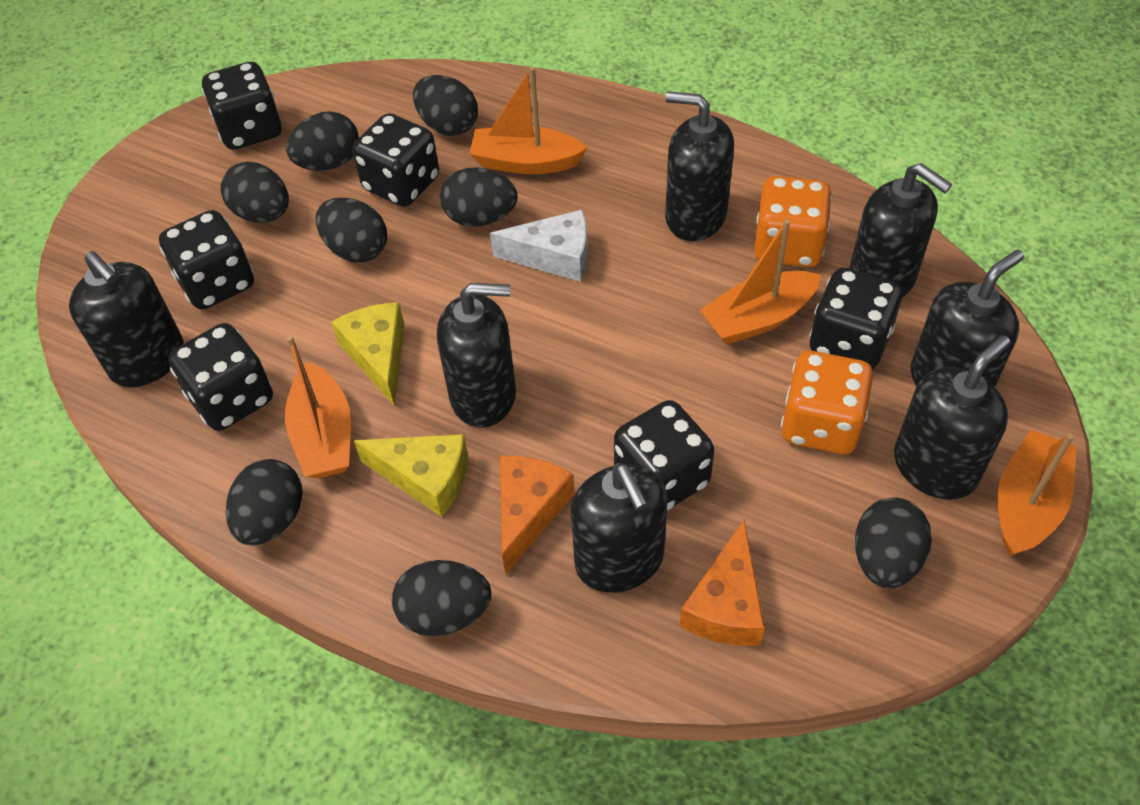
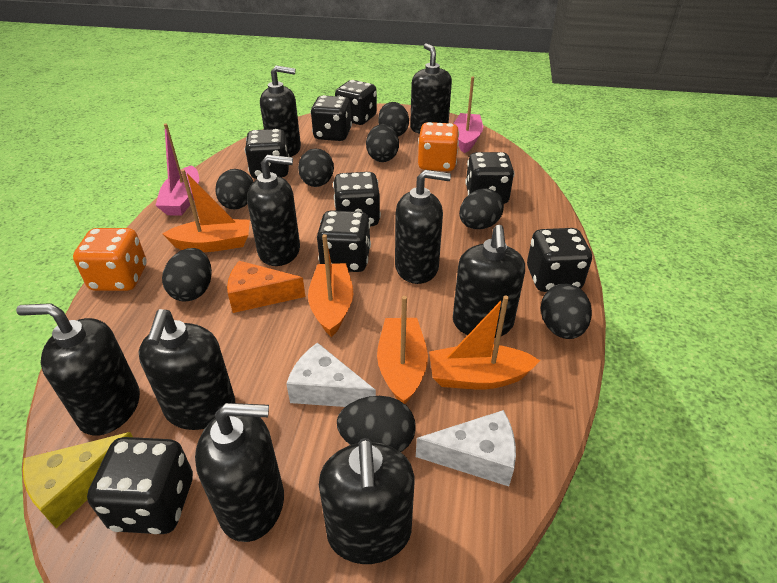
black dice: [159,210,254,310] [168,323,273,431] [202,62,282,150] [352,113,439,207] [614,400,714,510] [809,268,902,370] = 6 -> [87,437,193,534] [245,129,289,179] [310,95,352,141] [317,210,371,272] [333,172,381,226] [335,80,377,125] [465,152,515,204] [527,228,592,292] = 8
black soap dispenser: [69,251,184,387] [437,283,516,428] [571,463,668,593] [665,91,734,241] [849,163,952,298] [894,335,1011,500] [911,250,1024,387] = 7 -> [16,303,140,436] [139,309,235,430] [195,403,284,542] [247,155,300,266] [260,65,301,157] [319,438,414,564] [395,170,451,284] [410,43,452,134] [453,225,525,338] = 9
orange cheese: [500,456,574,574] [680,520,765,646] = 2 -> [227,261,305,313] = 1
pink boat: none = 0 -> [155,124,199,216] [454,77,483,153] = 2
white cheese: [490,210,588,282] = 1 -> [286,343,376,407] [416,410,516,486] = 2
yellow cheese: [331,302,404,406] [354,434,468,517] = 2 -> [23,432,133,528] = 1

